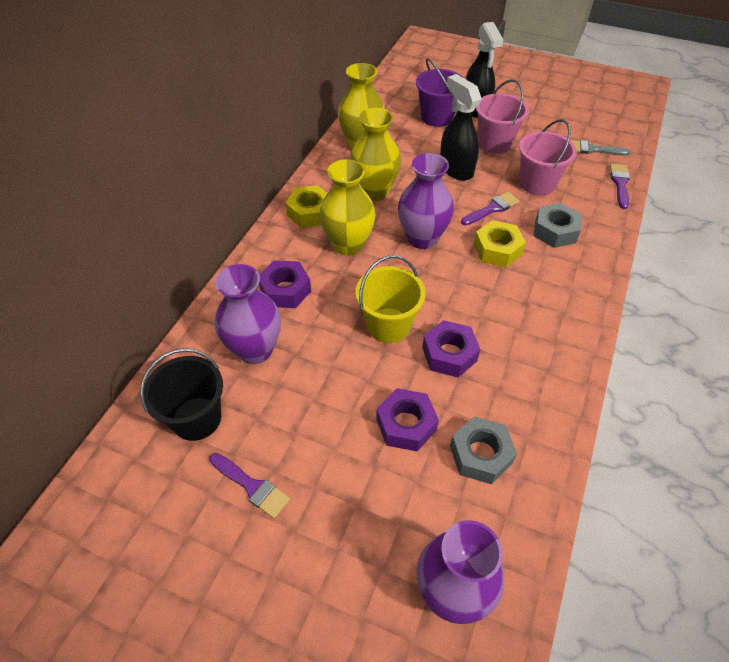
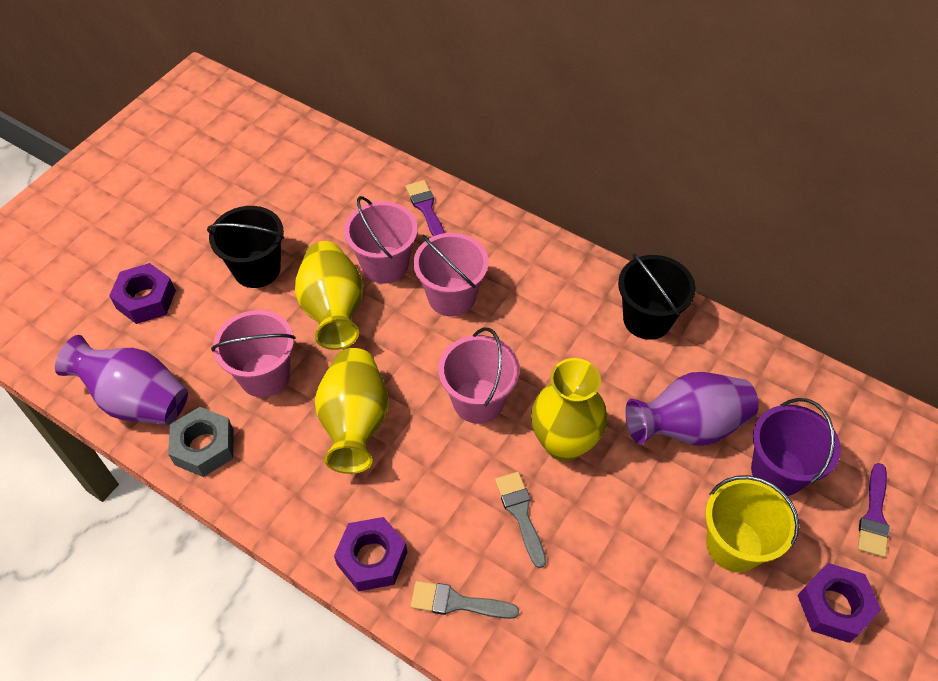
black bucket: [140,348,223,441] = 1 -> [207,206,284,288] [618,253,696,340] = 2
black spray bottle: [440,74,482,181] [466,22,504,118] = 2 -> none = 0
grey brush: [570,140,631,156] = 1 -> [411,581,519,619] [495,472,546,568] = 2
grey nut: [450,416,517,484] [534,203,582,248] = 2 -> [168,407,234,477] = 1
pink bucket: [476,79,529,154] [519,119,577,196] = 2 -> [211,310,295,397] [344,196,418,284] [413,233,489,317] [438,328,520,424] = 4
purple brush: [209,453,290,519] [461,192,520,225] [610,164,630,209] = 3 -> [406,180,445,236] [858,463,890,558] = 2
purple vase: [215,264,281,364] [398,153,454,249] [416,520,504,624] = 3 -> [55,335,188,425] [625,372,759,446] = 2
yellow nut: [285,185,327,228] [474,220,526,267] = 2 -> none = 0

